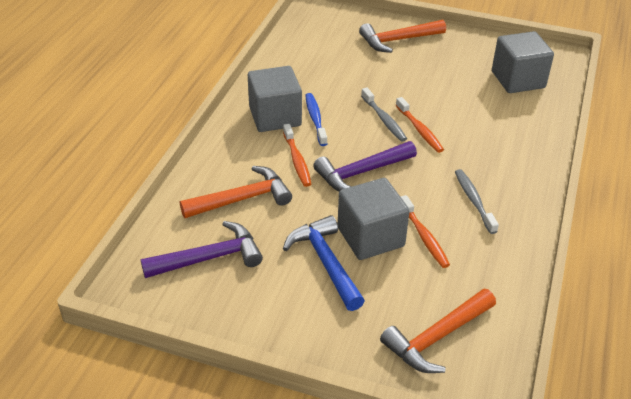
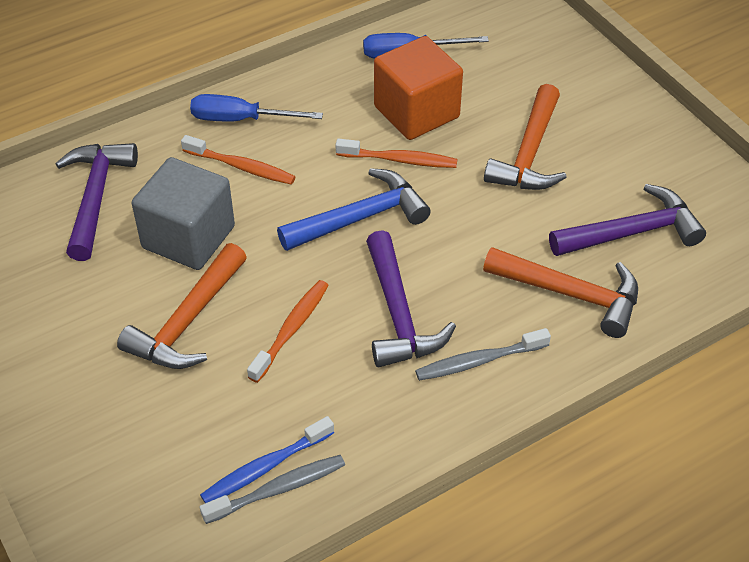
blue screwdriver: none = 0 -> [190,94,323,122] [363,33,489,58] = 2
grey cube: [248,66,302,132] [338,178,410,260] [492,31,554,93] = 3 -> [132,157,235,270] = 1
orange cube: none = 0 -> [374,36,463,140] = 1
purple hammer: [140,221,263,278] [313,141,417,192] = 2 -> [56,143,138,261] [366,230,456,367] [549,184,706,256] = 3

